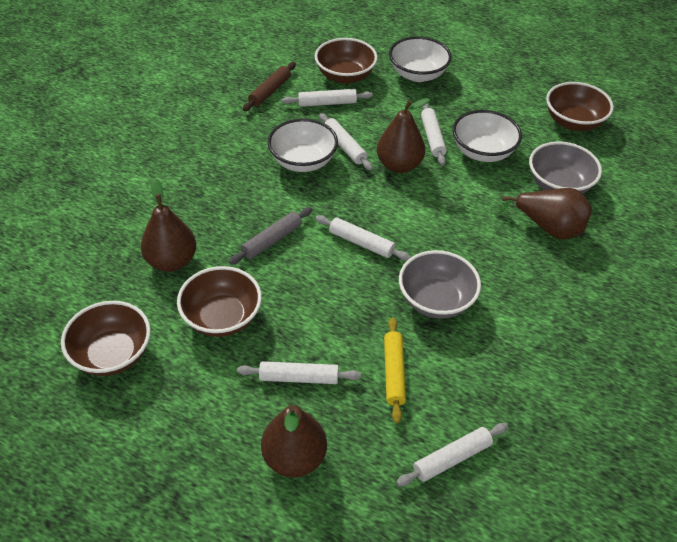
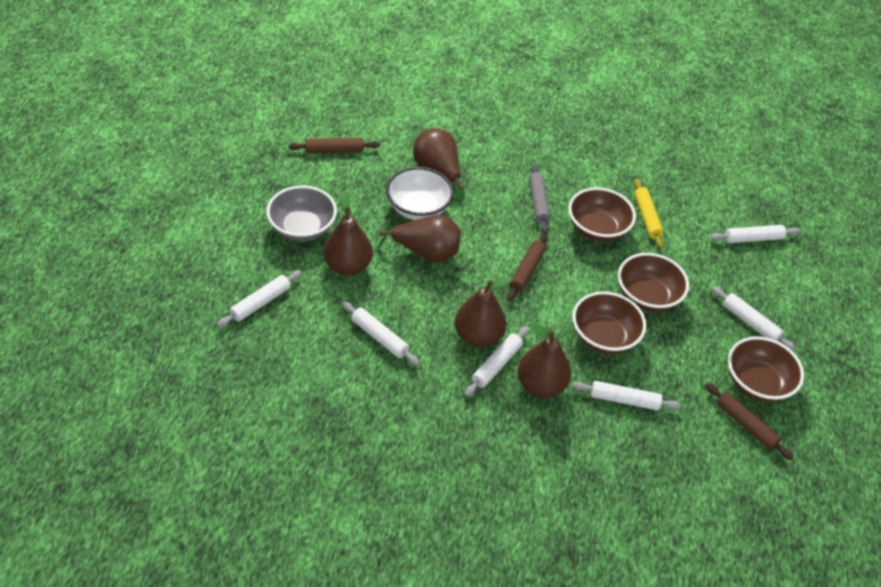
brown pear: [141,179,196,272] [261,404,327,478] [377,98,430,173] [498,188,592,239] = 4 -> [323,192,373,276] [377,214,461,263] [413,128,465,201] [455,277,512,348] [518,323,571,398] = 5
brown rolling pin: [243,62,296,111] = 1 -> [289,138,380,153] [507,233,548,301] [706,383,794,460] = 3
grey bowl: [399,250,481,319] [529,142,602,194] = 2 -> [266,186,337,241] = 1
white bowl: [267,118,338,172] [389,36,452,82] [453,110,522,162] = 3 -> [386,167,454,220] = 1

